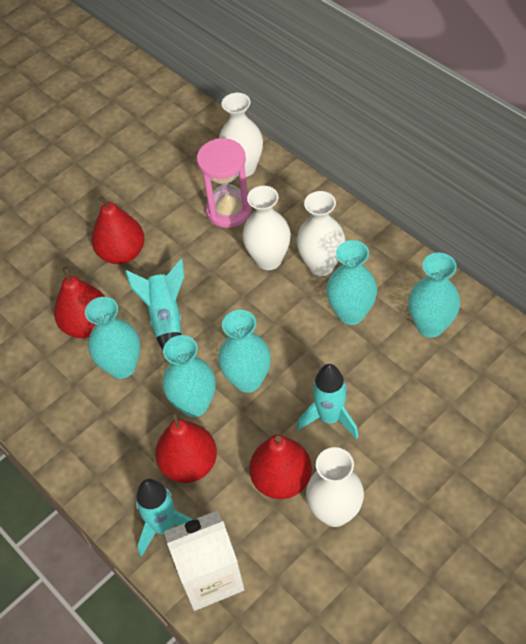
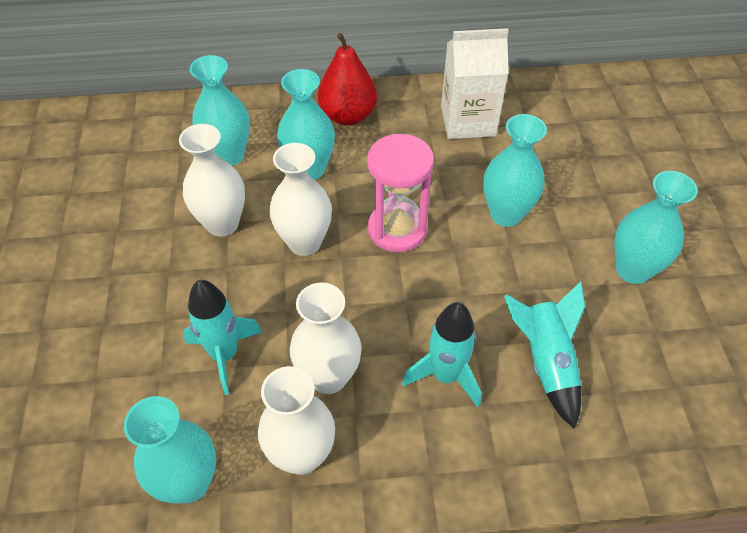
red pear: [54,267,105,338] [91,196,145,264] [155,411,217,483] [249,435,312,499] = 4 -> [318,33,377,125] = 1

